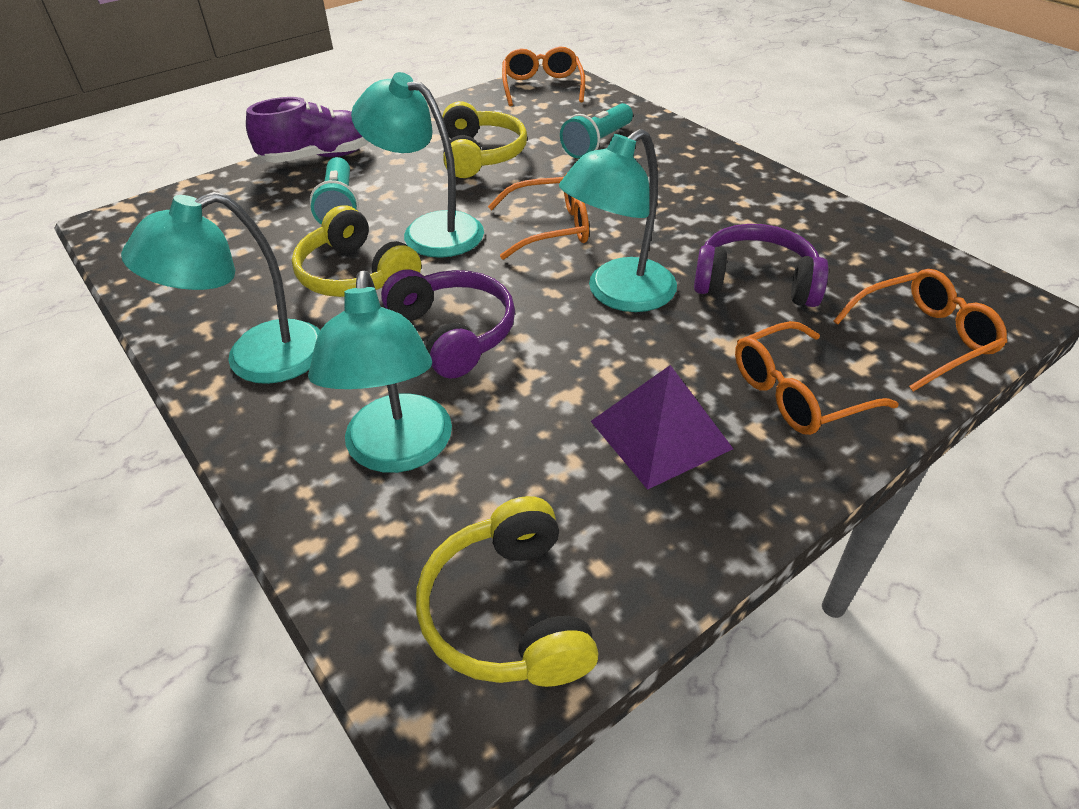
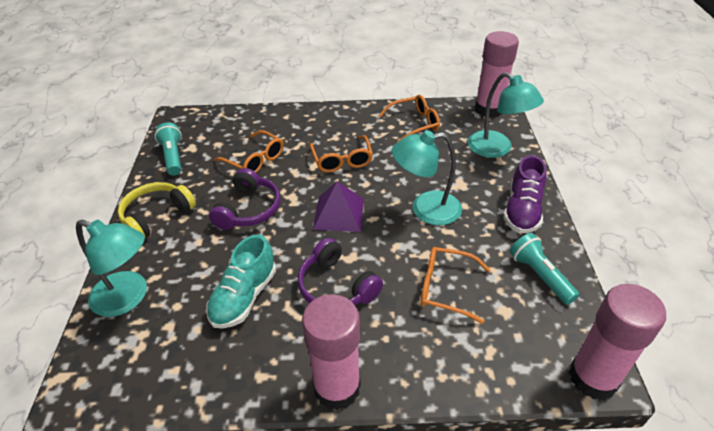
pink glue stick: none = 0 -> [302,294,361,410] [475,31,519,118] [569,284,666,400] = 3
turquoise lamp: [121,192,320,384] [308,271,452,473] [351,72,484,258] [559,129,677,312] = 4 -> [76,220,147,317] [391,130,462,225] [468,72,544,158] = 3
turquoise shoe: none = 0 -> [206,234,276,329] = 1
yellow headphones: [292,205,421,297] [416,496,598,687] [442,101,527,178] = 3 -> [118,182,196,238] = 1

